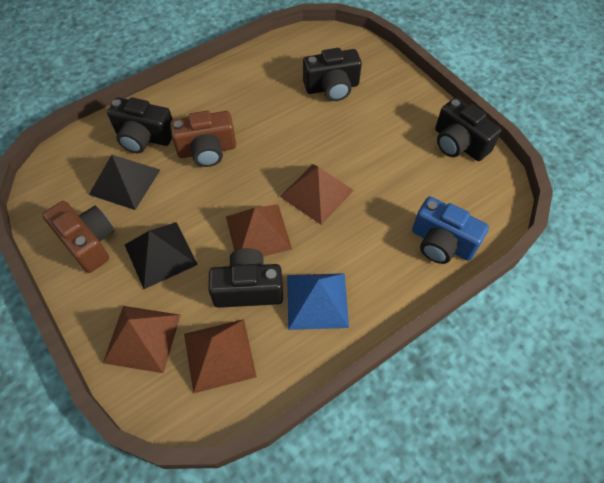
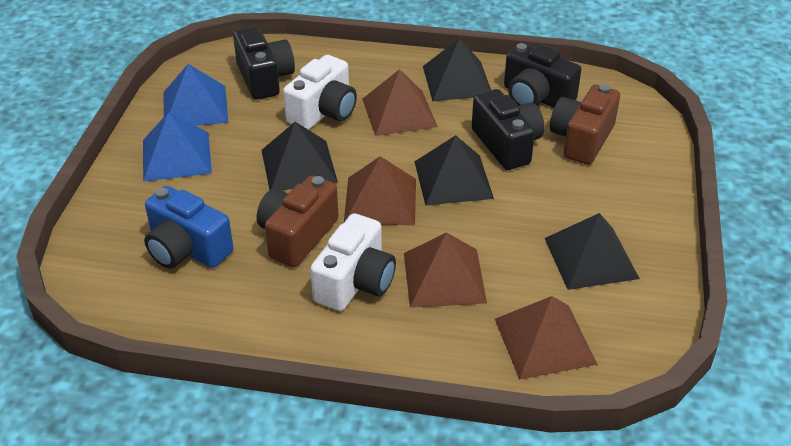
black camera: [107,97,173,153] [208,248,283,308] [303,48,362,101] [435,98,502,161] = 4 -> [233,26,295,100] [472,89,545,170] [504,43,582,108] = 3
black pyramid: [89,155,160,210] [125,222,198,289] = 2 -> [261,122,338,191] [414,135,494,205] [423,38,491,101] [545,213,640,290] = 4
blue pyramid: [287,273,349,330] = 1 -> [143,112,212,182] [164,64,228,126] = 2
white camera: none = 0 -> [283,55,357,130] [310,213,396,311] = 2

